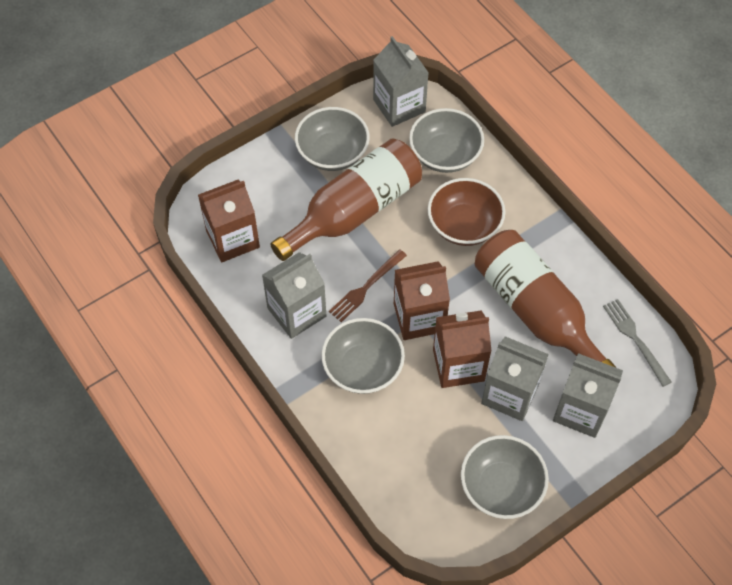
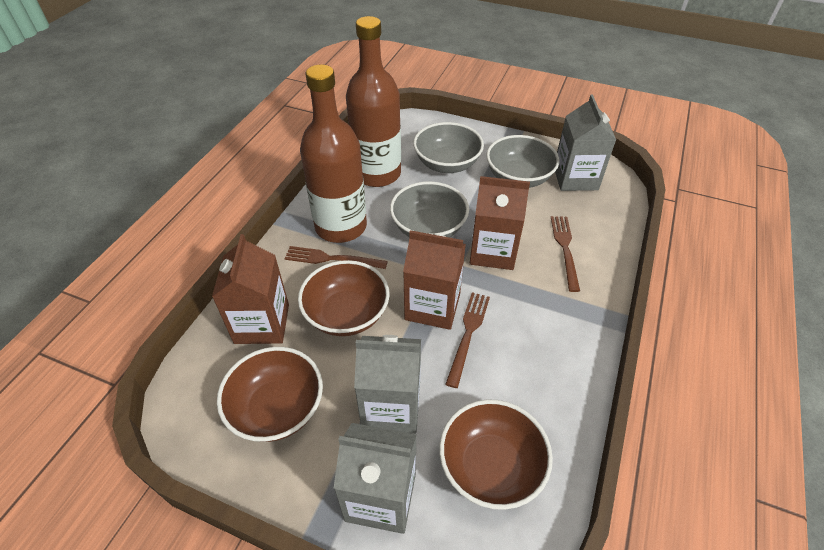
brown bowl: [428,178,505,246] = 1 -> [217,347,323,442] [298,260,390,336] [439,400,553,510] = 3
brown fork: [329,250,407,322] = 1 -> [285,246,388,269] [445,292,490,388] [551,216,580,292] = 3
grey bowl: [295,107,370,171] [321,318,405,394] [409,108,484,173] [461,435,549,519] = 4 -> [390,181,469,238] [413,122,484,173] [486,135,559,188] = 3
grey carton: [262,252,326,339] [373,36,429,127] [481,336,549,421] [553,353,623,438] = 4 -> [333,423,417,534] [354,335,421,434] [555,95,616,191] = 3
grey fork: [603,299,671,387] = 1 -> none = 0

